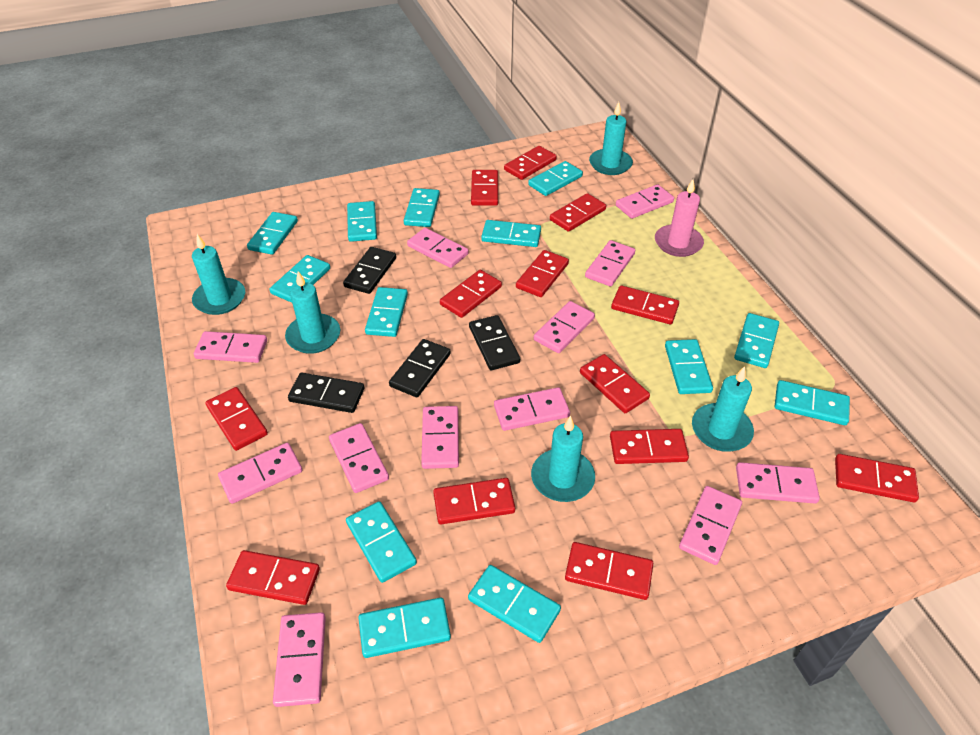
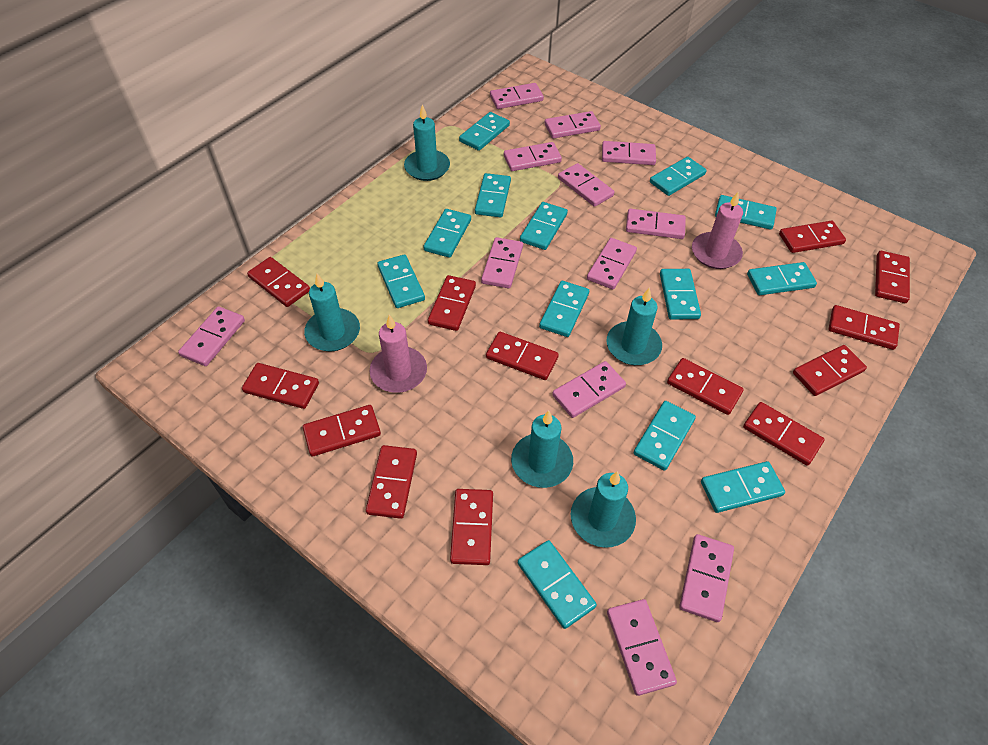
black domino: [288,373,364,413] [343,247,396,294] [389,339,451,397] [469,315,520,370] = 4 -> none = 0
pink candle: [655,179,704,257] = 1 -> [370,315,427,393] [692,192,743,269] = 2

